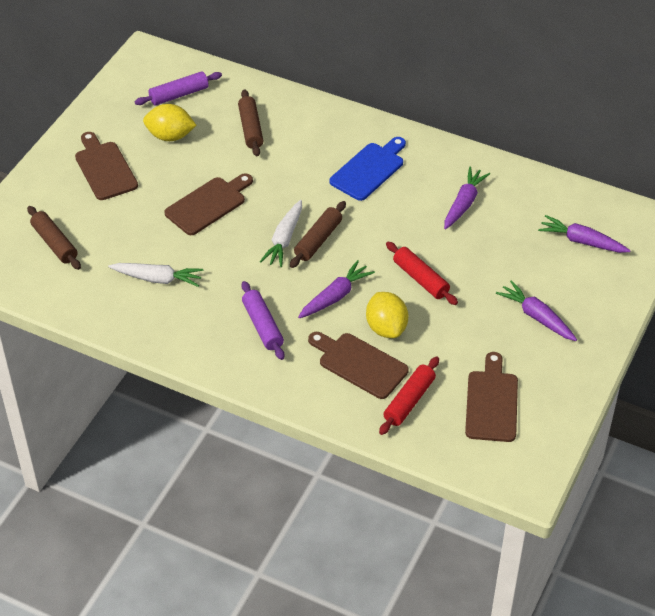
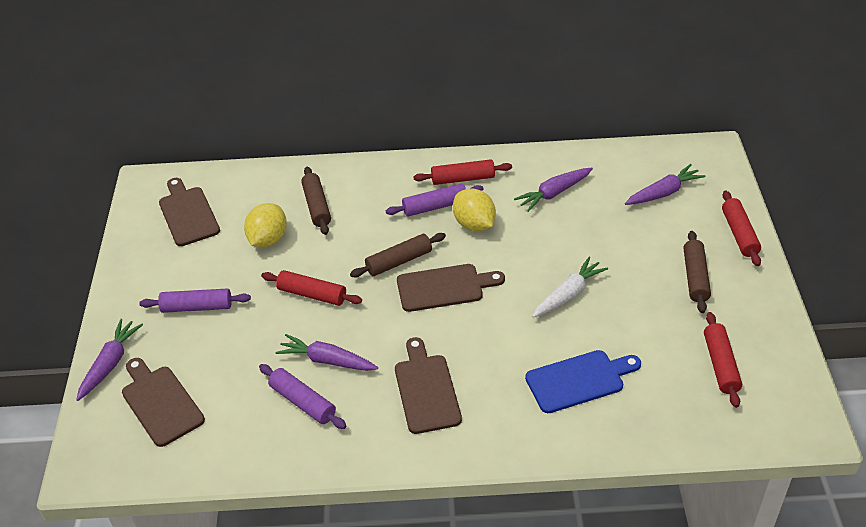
purple rolling pin: [135,71,222,105] [241,281,284,360] = 2 -> [139,288,251,313] [259,364,346,429] [386,184,483,217] = 3
red rolling pin: [379,356,439,435] [386,242,458,305] = 2 -> [261,270,362,306] [413,159,512,185] [704,312,742,408] [722,190,761,266] = 4
white carrot: [108,263,203,287] [260,200,302,267] = 2 -> [532,257,608,318] = 1

